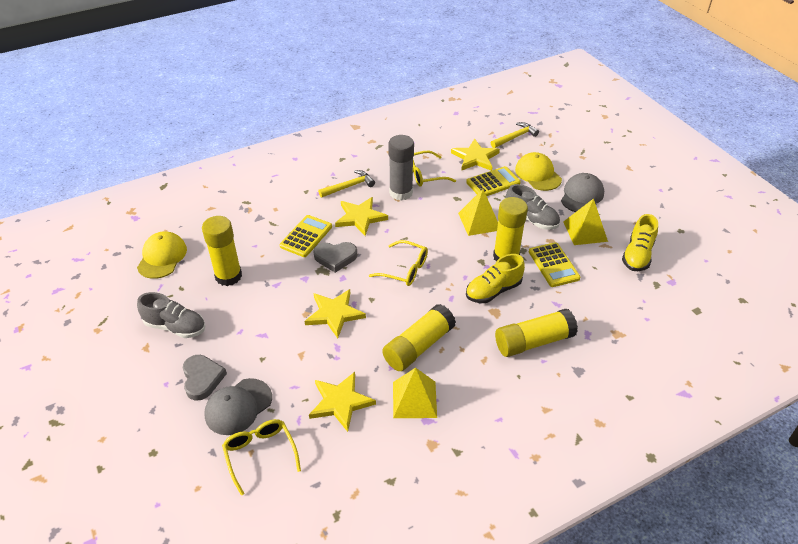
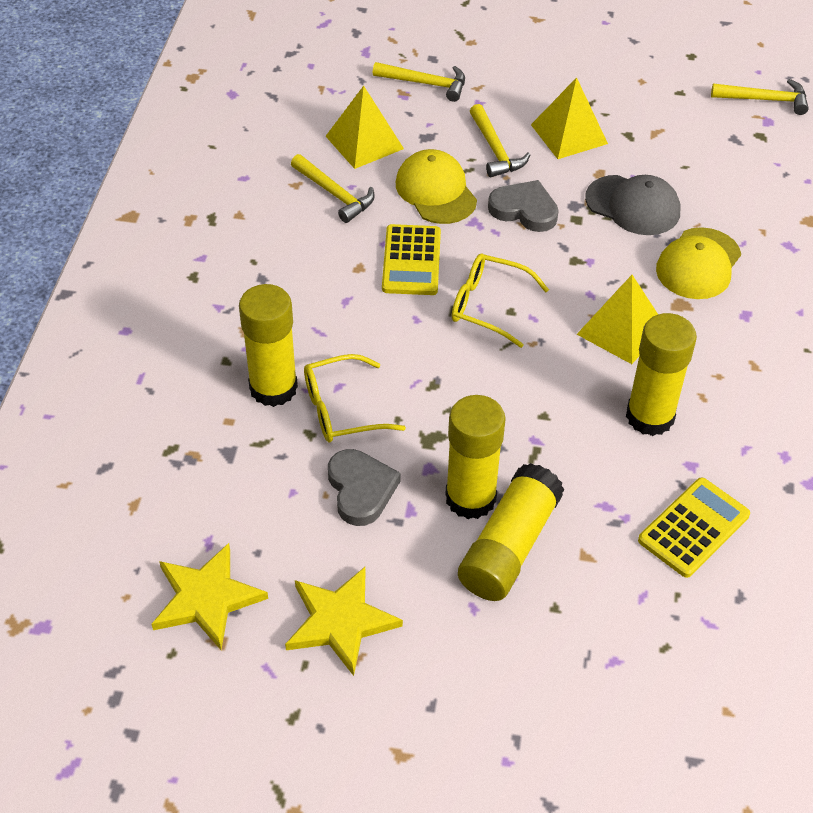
grey cap: [204,378,272,435] [561,173,604,212] = 2 -> [585,175,680,235] = 1
grey glue stick: [388,135,414,201] = 1 -> none = 0
grey shoe: [137,292,205,338] [506,184,560,230] = 2 -> none = 0
yellow calculator: [280,215,332,257] [466,166,521,196] [529,242,580,287] = 3 -> [382,224,441,295] [638,477,750,578] = 2
yellow glasses: [222,419,301,495] [369,240,428,286] [413,150,456,186] = 3 -> [304,354,406,443] [452,254,549,348] = 2
yellow hammer: [318,170,375,198] [491,122,539,148] = 2 -> [291,154,375,223] [373,62,465,102] [470,104,530,177] [711,79,809,115] = 4
yellow shoe: [466,254,525,303] [622,214,658,271] = 2 -> none = 0
yellow star: [305,289,366,338] [309,372,376,432] [335,197,388,236] [451,139,500,171] = 4 -> [152,543,268,650] [285,567,403,676] = 2

